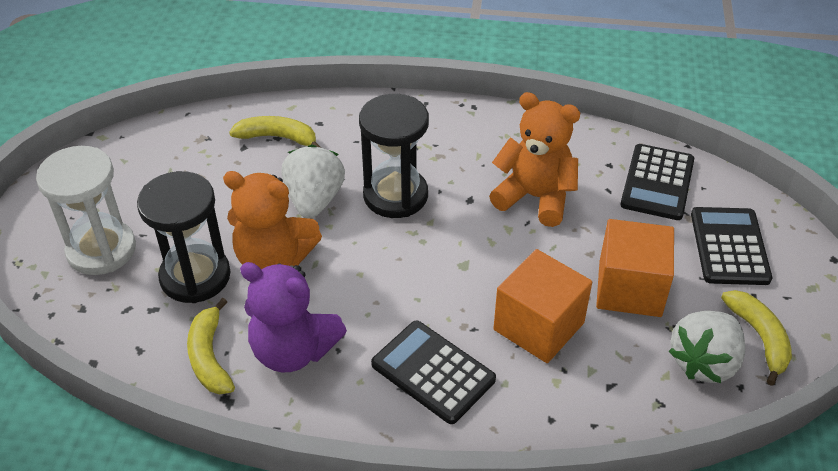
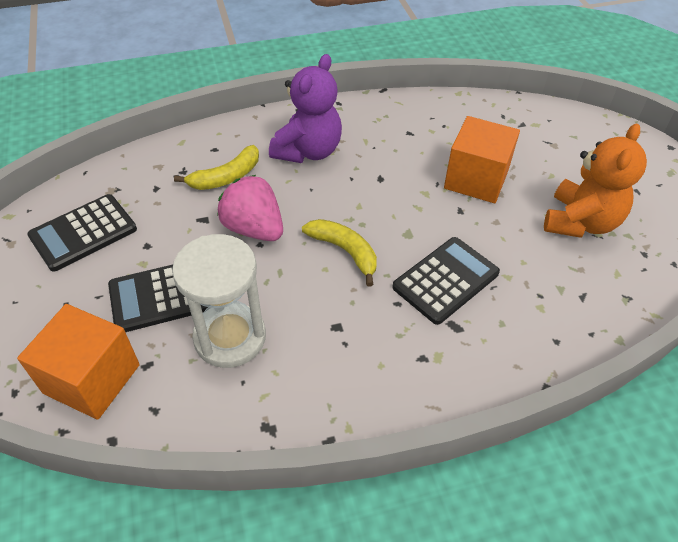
black hourglass: [137,171,230,303] [359,94,429,218] = 2 -> none = 0
orange teddy bear: [223,171,322,269] [489,92,580,227] = 2 -> [544,123,647,238] = 1
pink strawberry: none = 0 -> [217,175,283,241] = 1
white strawberry: [281,145,345,219] [669,311,745,383] = 2 -> none = 0
yellow banana: [187,298,235,394] [229,116,321,148] [721,290,792,386] = 3 -> [174,145,259,190] [302,219,377,287] = 2

